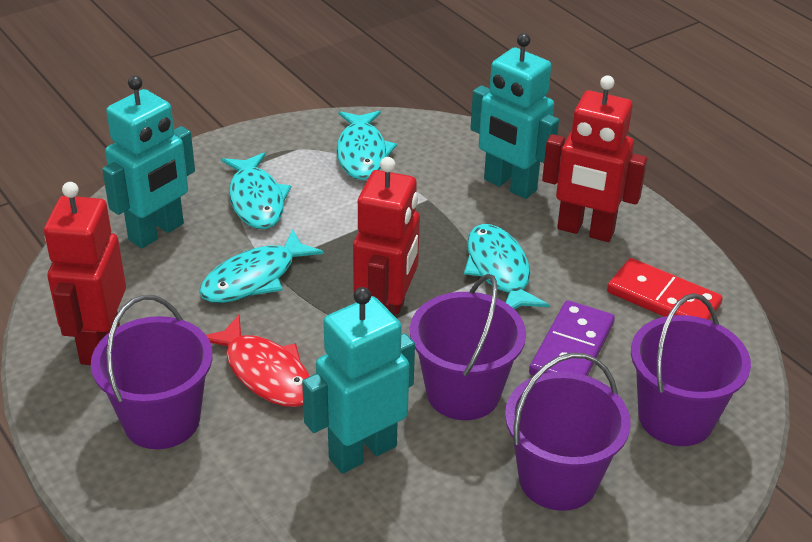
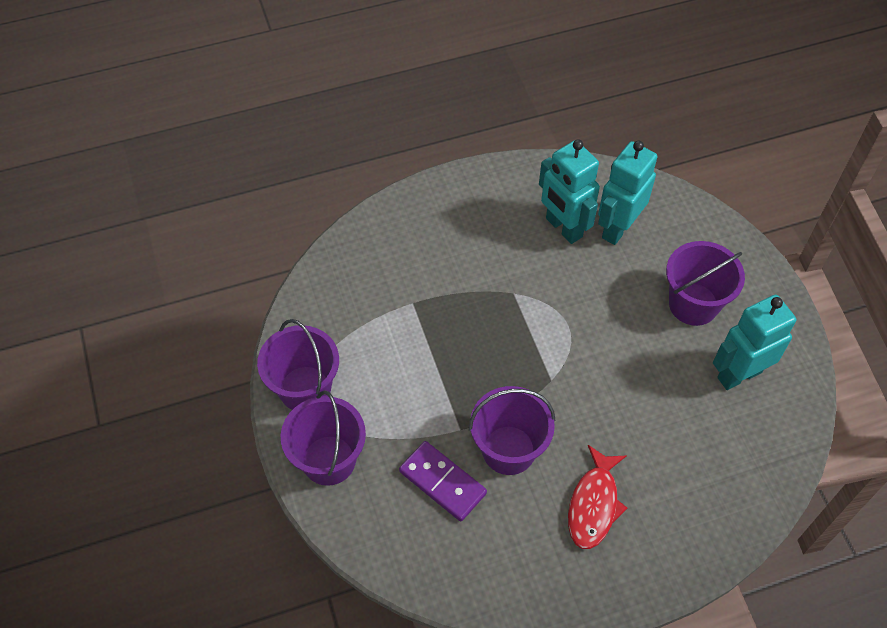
red domino: [607,258,723,320] = 1 -> none = 0
red robot: [44,182,126,365] [353,157,420,316] [542,76,647,242] = 3 -> none = 0
turquoise fish: [199,229,324,303] [221,152,291,229] [336,111,397,180] [464,224,549,309] = 4 -> none = 0

